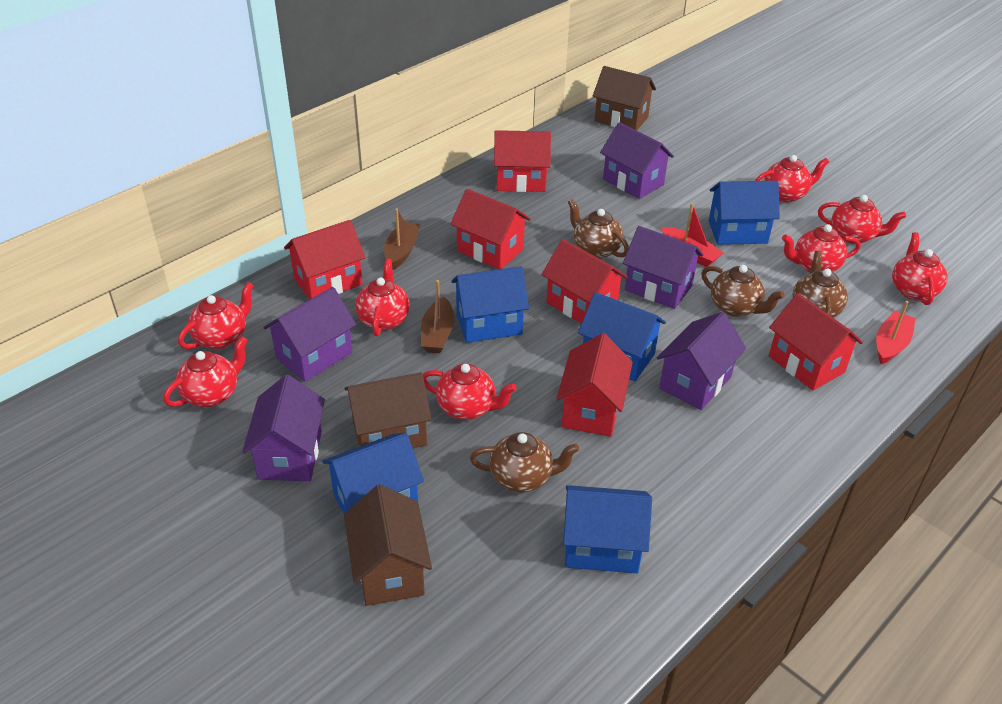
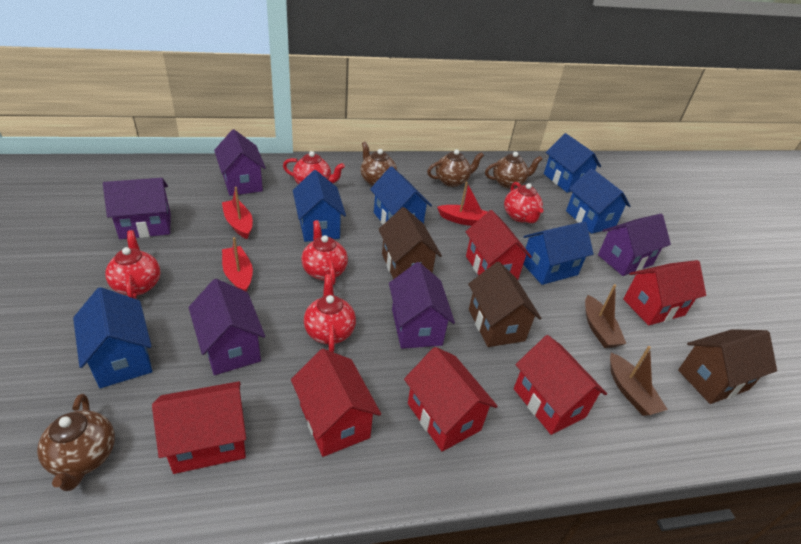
blue house: [322,433,424,513] [451,266,529,343] [563,485,652,573] [578,292,666,381] [709,181,780,245] = 5 -> [73,287,152,388] [293,170,346,242] [370,166,432,224] [523,221,594,285] [544,133,601,193] [566,168,630,234] = 6
red boat: [662,203,724,267] [876,301,916,364] = 2 -> [222,187,253,239] [222,237,253,292] [437,182,487,226] = 3
red teapot: [163,337,248,407] [178,282,254,349] [355,259,410,336] [423,364,517,420] [755,155,829,203] [782,224,861,272] [818,195,906,244] [892,232,947,305] = 8 -> [105,230,160,299] [283,151,345,185] [301,220,348,285] [304,274,356,352] [504,182,543,223] = 5

